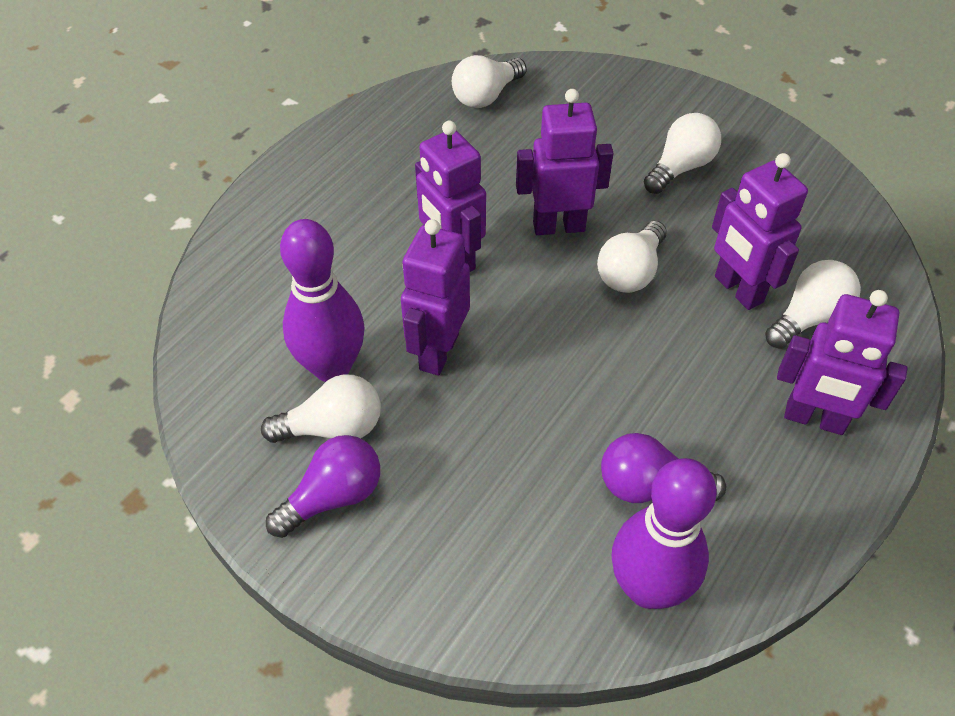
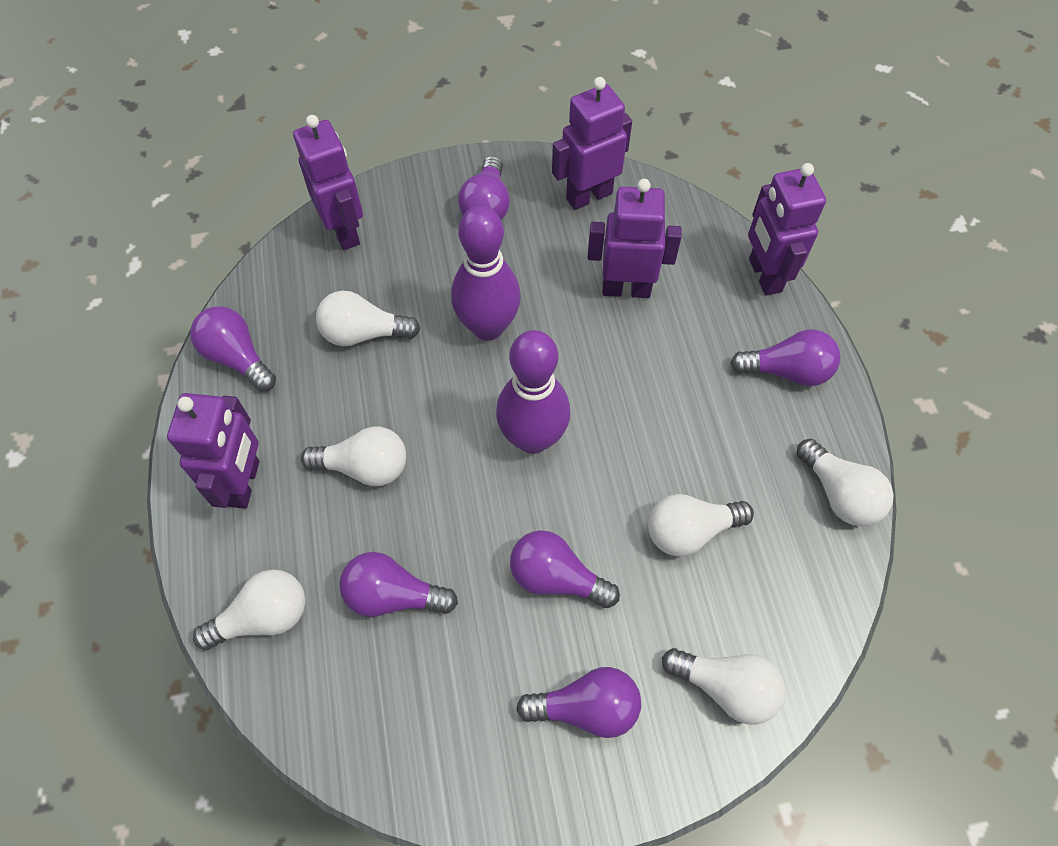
purple light bulb: [266,435,380,538] [601,433,726,503] = 2 -> [190,306,276,392] [339,552,458,617] [458,156,510,220] [510,530,620,608] [516,667,641,738] [730,329,840,386] = 6
white light bulb: [261,374,381,443] [452,55,527,108] [597,221,667,293] [644,113,721,194] [765,260,861,349] = 5 -> [193,569,306,650] [301,426,406,486] [316,291,420,346] [648,494,754,557] [662,648,785,725] [797,439,894,526] = 6

